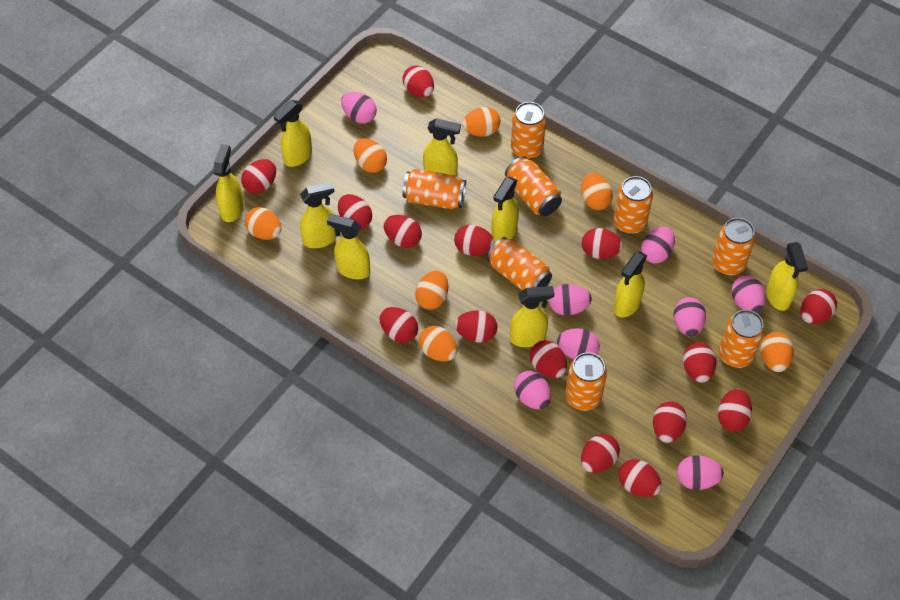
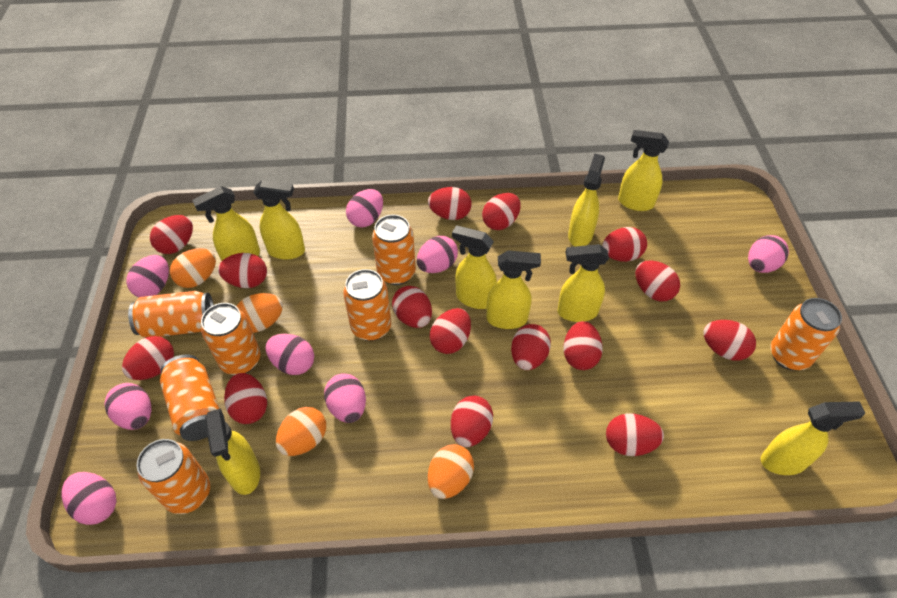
orange can: [402,169,466,209] [487,237,552,290] [505,156,562,216] [511,102,546,160] [565,352,607,411] [613,176,653,234] [712,218,755,276] [719,310,764,368] = 8 -> [128,291,214,338] [137,439,210,514] [160,355,219,441] [201,303,261,375] [343,269,391,341] [372,215,416,285] [771,298,842,371] = 7
orange egg: [245,207,281,240] [354,138,387,173] [415,270,448,310] [419,326,457,361] [462,107,501,137] [581,173,613,210] [760,332,794,372] = 7 -> [170,248,216,288] [236,293,283,333] [276,407,326,456] [428,444,474,499] = 4

